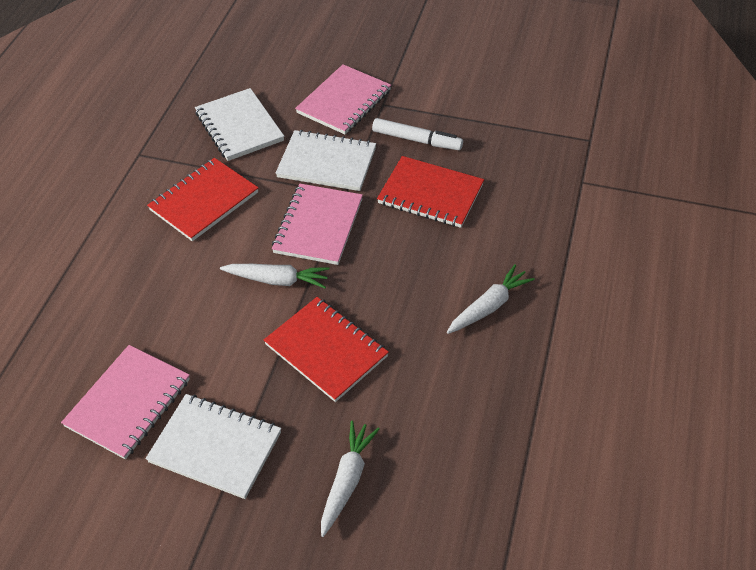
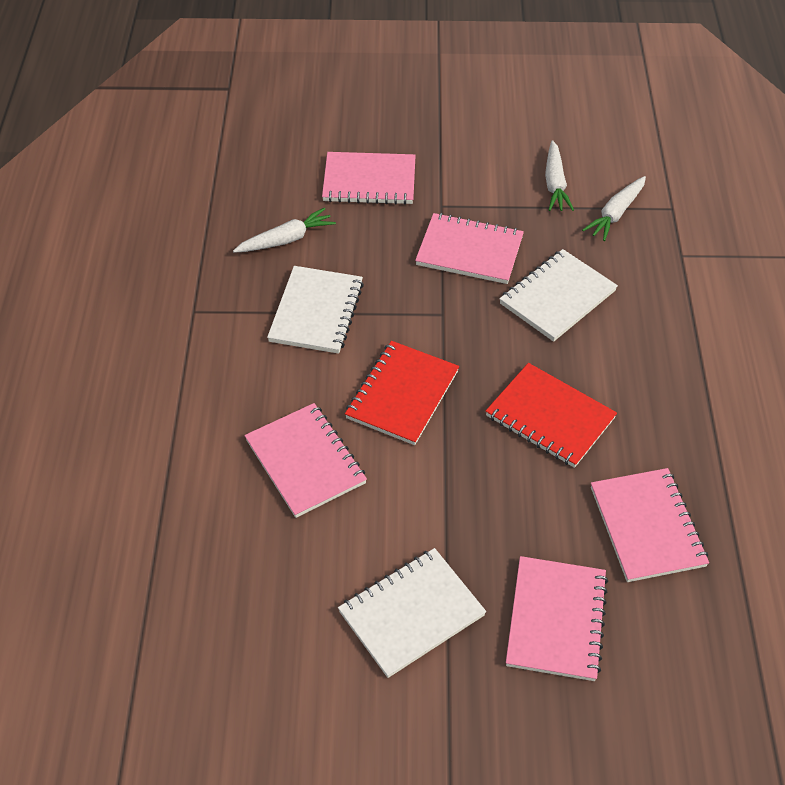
pink notebook: [61,345,190,459] [272,184,363,265] [295,64,391,134] = 3 -> [245,403,367,518] [322,152,416,205] [415,213,524,284] [506,556,608,681] [591,468,709,582] = 5
red notebook: [147,158,258,241] [264,297,389,402] [377,156,484,228] = 3 -> [345,341,459,445] [486,363,617,468] = 2
white marker: [372,118,463,150] = 1 -> none = 0

